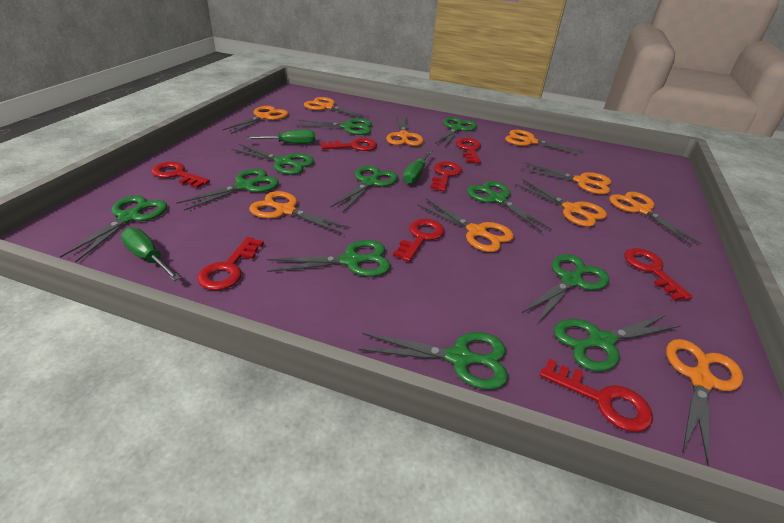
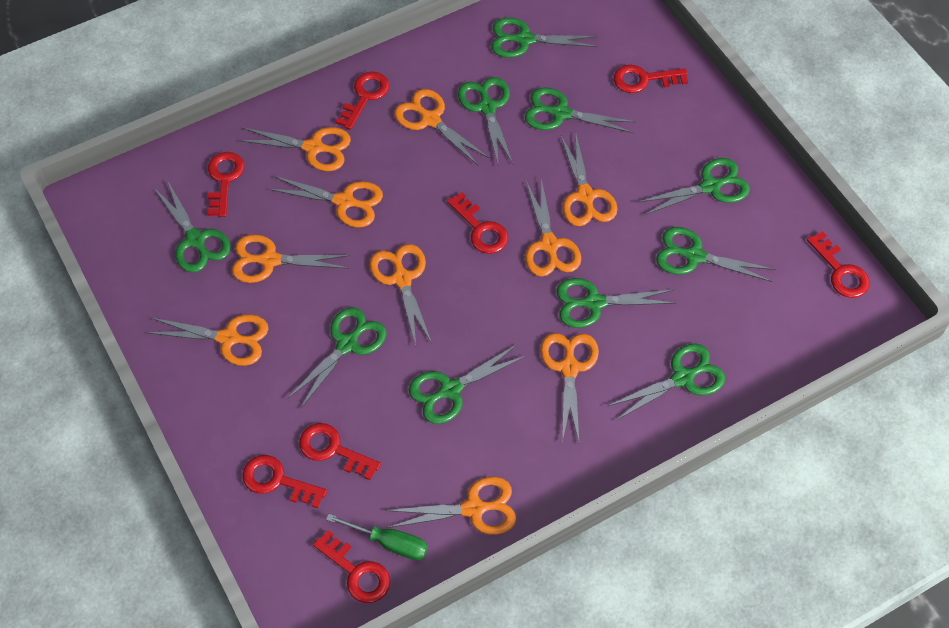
green scissors: [60,196,167,262] [177,169,279,211] [231,144,314,175] [267,240,391,277] [296,119,372,135] [330,165,398,212] [358,332,508,390] [435,117,477,147] [467,181,551,232] [522,254,609,324] [554,314,681,372] = 11 -> [154,182,231,273] [287,307,387,408] [409,344,526,424] [458,77,513,164] [491,17,598,58] [525,87,636,133] [556,278,676,328] [608,343,725,420] [637,158,750,215] [656,227,775,282] = 10
green screwdriver: [121,228,181,281] [246,130,315,144] [403,150,432,184] = 3 -> [326,514,428,560] = 1

